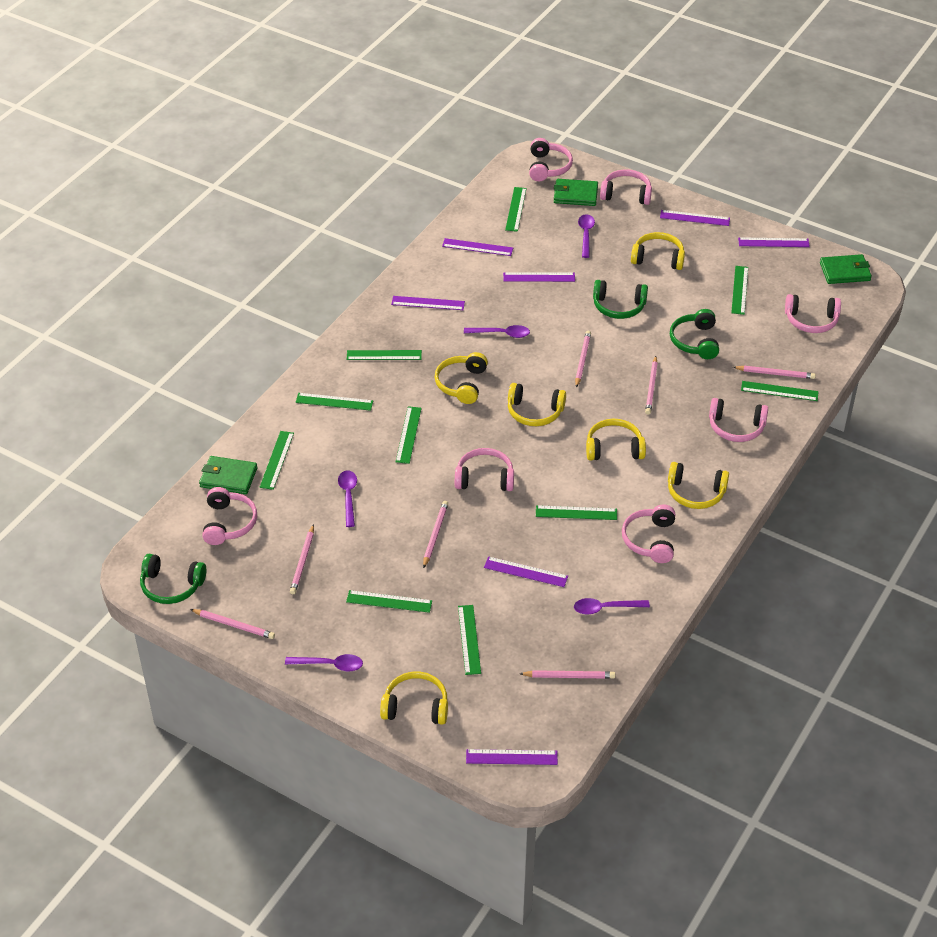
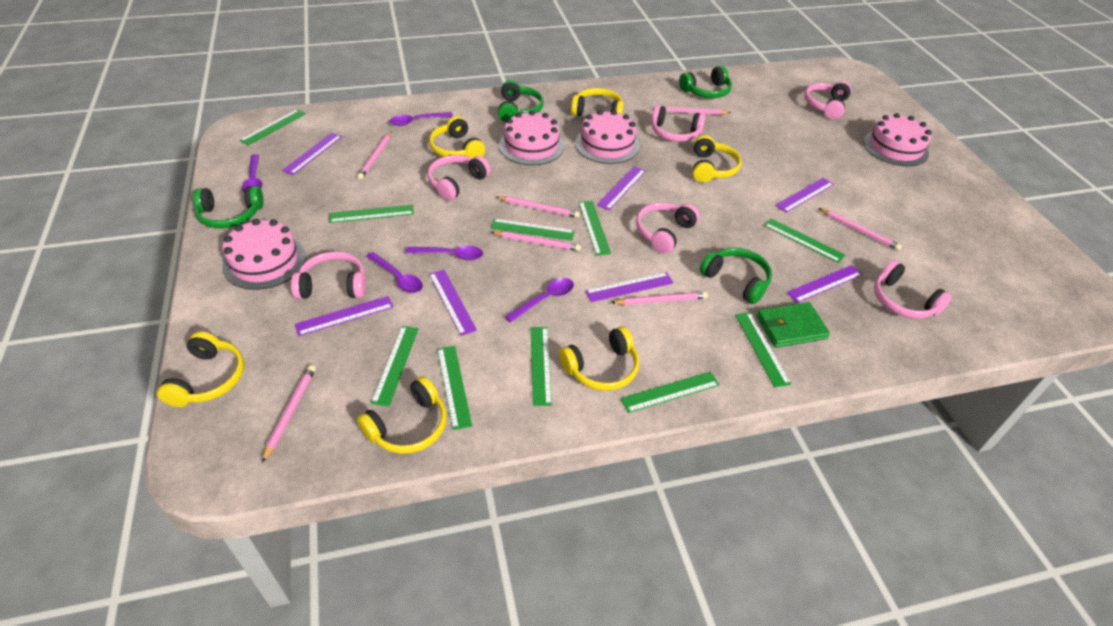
green headphones: [140,554,206,604] [593,280,648,319] [670,309,719,359] = 3 -> [193,186,264,228] [498,80,544,122] [679,66,732,98] [700,248,772,304] = 4
green wallet: [199,456,257,494] [554,179,598,206] [820,254,872,284] = 3 -> [757,302,830,347] = 1
pink cake: none = 0 -> [222,219,306,290] [499,110,564,165] [575,110,640,164] [863,113,932,166] = 4
pink headphones: [202,487,257,545] [455,448,514,491] [529,138,573,181] [600,169,652,205] [622,505,675,563] [709,398,768,442] [785,294,841,333] = 7 -> [291,251,366,299] [428,155,491,201] [636,202,700,254] [651,105,706,142] [804,81,852,119] [874,260,952,319] = 6

